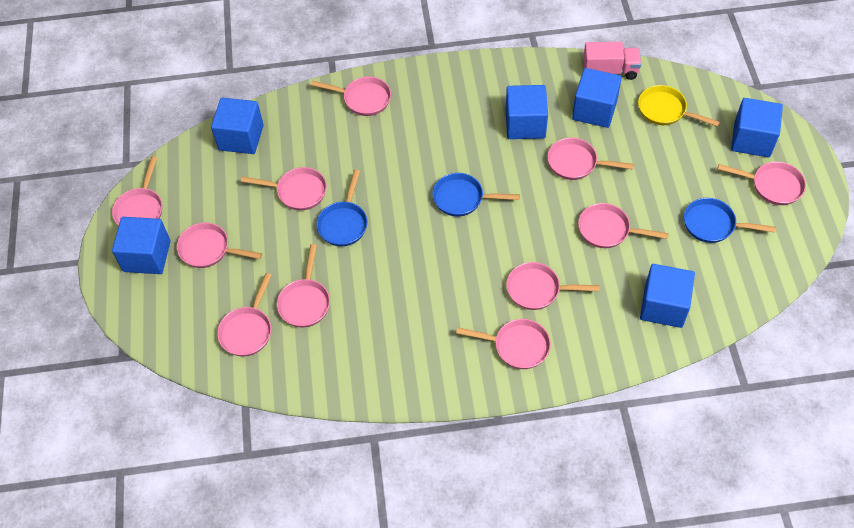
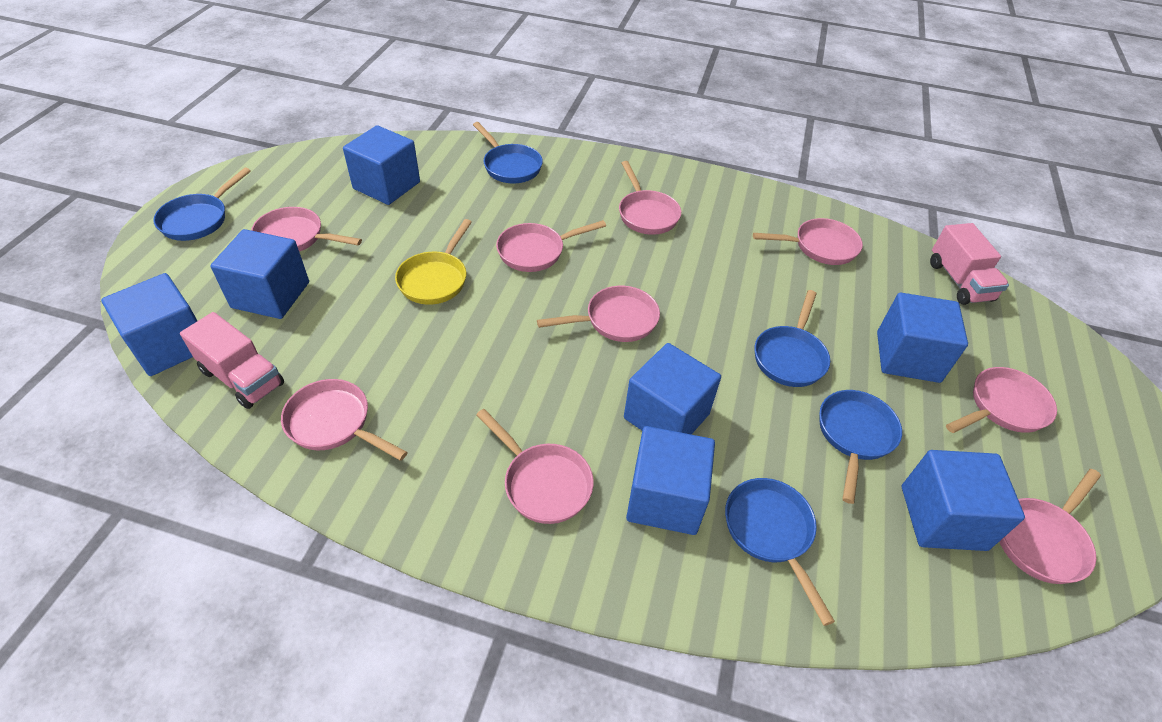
blue cube: [112,217,171,274] [211,97,264,154] [506,85,548,139] [572,68,622,128] [640,264,695,328] [731,98,783,157] = 6 -> [101,273,197,376] [210,229,309,319] [343,125,420,205] [624,343,721,435] [626,426,715,535] [877,292,968,383] [902,450,1025,551] = 7
blue pan: [316,170,367,246] [432,173,520,217] [684,198,776,243] = 3 -> [153,167,251,241] [473,122,543,183] [725,478,835,626] [755,290,830,387] [819,390,902,504] = 5
pink pan: [112,156,163,225] [177,223,262,268] [217,273,272,356] [241,167,327,210] [277,244,330,327] [311,77,391,116] [456,319,551,369] [506,262,600,310] [547,138,634,180] [578,203,669,248] [717,162,806,205] = 11 -> [251,207,362,252] [281,379,408,461] [476,409,594,524] [496,220,606,272] [537,286,660,342] [619,161,681,235] [753,218,863,265] [946,367,1057,433] [999,469,1101,584] = 9
pink truck: [583,42,641,80] = 1 -> [180,312,284,409] [930,223,1009,305] = 2

